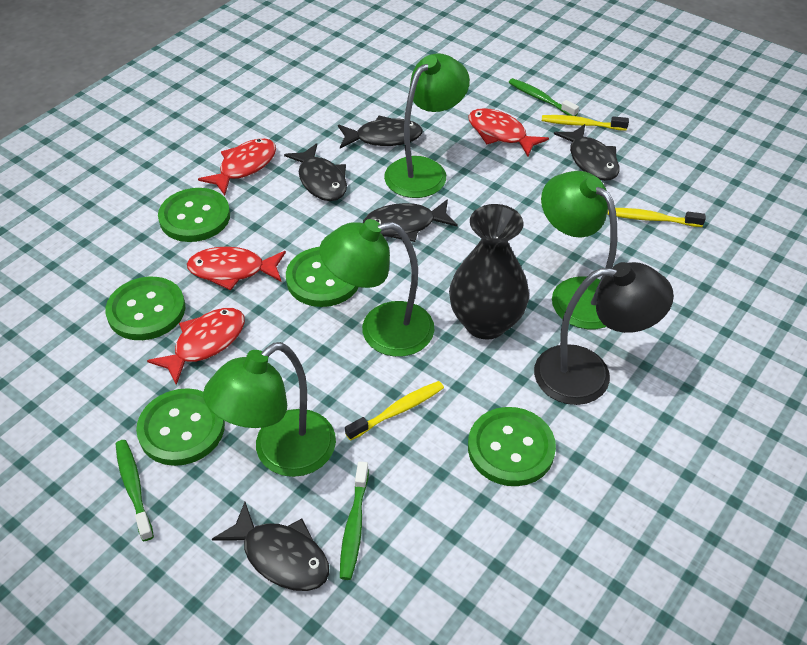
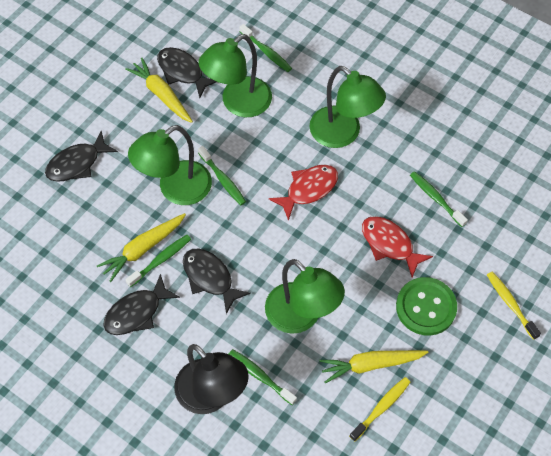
black fish: [212,502,329,591] [284,143,347,201] [338,115,423,149] [363,199,458,242] [554,124,620,181] = 5 -> [45,131,118,182] [103,274,180,335] [157,47,217,98] [183,249,251,314] = 4
black vase: [449,204,529,340] = 1 -> none = 0
green button: [105,277,185,340] [136,388,225,466] [158,188,230,242] [286,247,359,307] [468,407,556,486] = 5 -> [396,277,457,336] = 1
green toothbrush: [116,440,154,541] [340,461,369,580] [509,78,579,116] = 3 -> [125,235,191,287] [198,146,246,205] [229,349,297,405] [239,24,292,72] [410,171,468,227] = 5
red fish: [147,308,245,385] [187,246,286,290] [198,138,276,195] [469,108,549,156] = 4 -> [269,165,338,221] [362,216,433,277] = 2
yellow carrot: none = 0 -> [97,213,186,282] [125,58,193,123] [319,350,429,384] = 3
yellow toothbrush: [345,381,444,441] [542,115,629,131] [607,208,706,227] = 3 -> [349,377,410,441] [487,272,541,340] = 2

